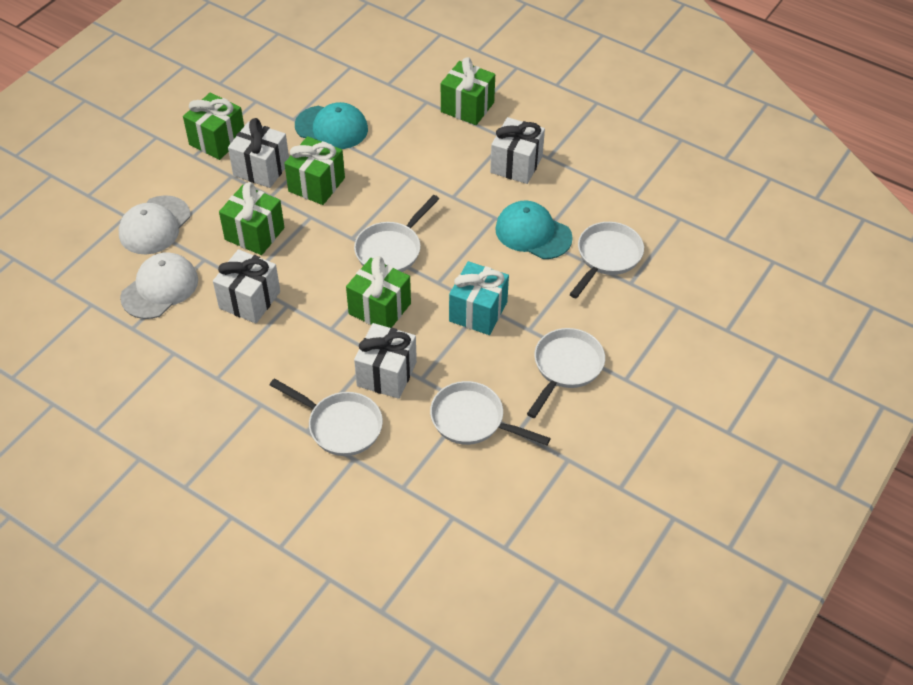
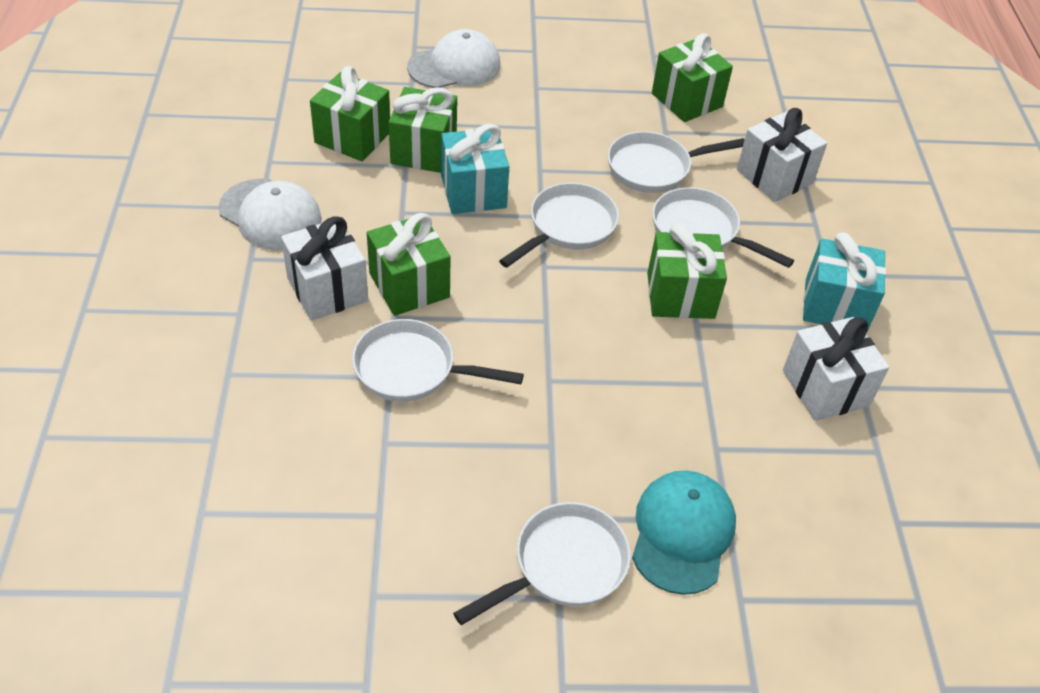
turquoise cap: [295,102,368,149] [495,200,573,259] = 2 -> [632,470,736,595] = 1
turquoise gift: [449,261,509,335] = 1 -> [441,124,509,214] [803,232,886,332] = 2
white gift: [213,249,280,324] [228,118,289,188] [354,323,417,399] [490,117,545,184] = 4 -> [281,216,368,321] [737,108,827,202] [783,317,889,421] = 3

